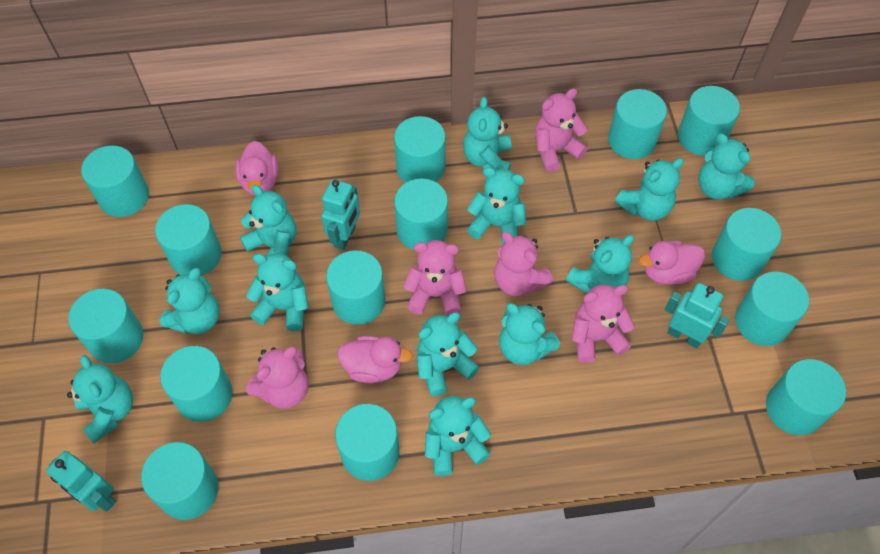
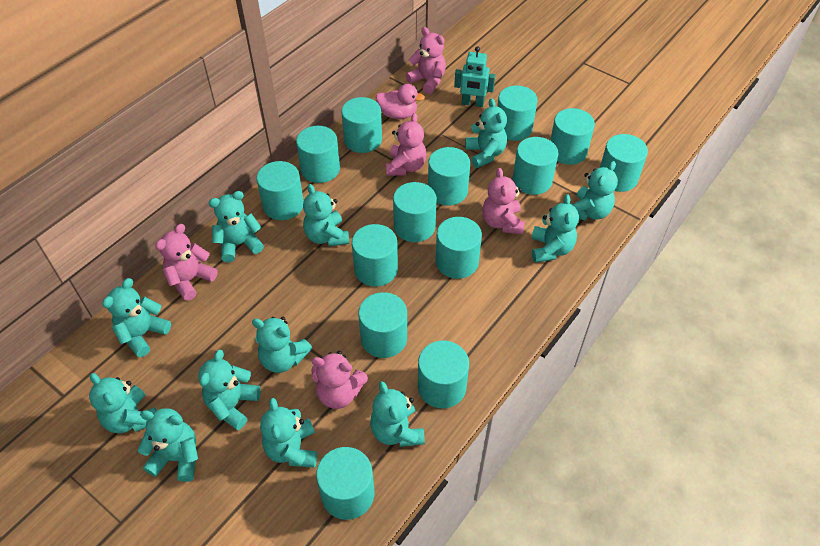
pink duck: [235,141,279,196] [337,336,413,383] [639,241,705,285] = 3 -> [376,84,425,119] = 1
turquoise robot: [46,451,116,512] [321,179,360,250] [665,283,730,348] = 3 -> [454,46,495,107] = 1

